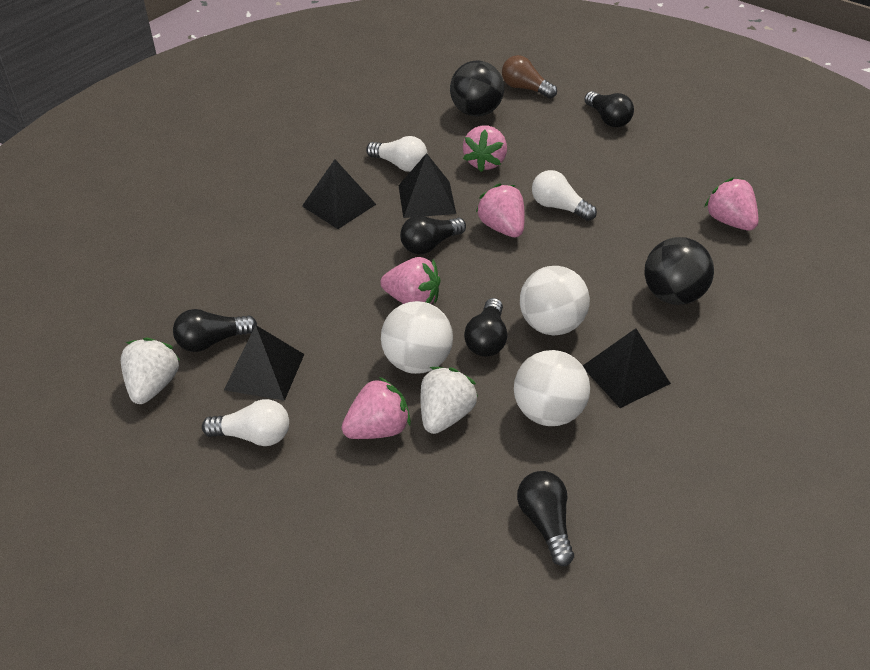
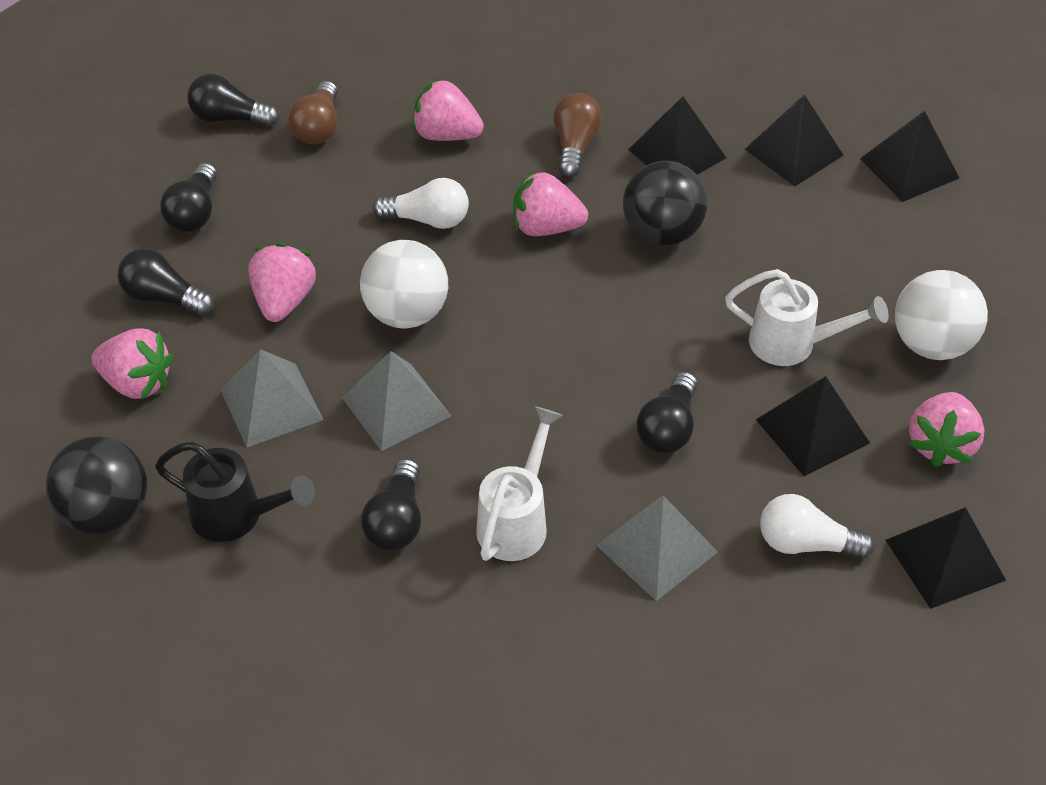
black pyramid: [224,325,304,401] [302,159,376,229] [398,153,456,218] [583,328,671,408] = 4 -> [628,96,726,175] [745,95,844,186] [756,376,870,476] [860,111,959,202] [885,507,1006,609] = 5
black watering can: none = 0 -> [155,442,315,542] = 1
brown light bulb: [502,55,557,99] = 1 -> [289,81,338,144] [554,93,602,177] = 2
grey pyramid: none = 0 -> [221,349,324,447] [342,351,451,451] [596,496,718,601] = 3
white ball: [381,301,453,374] [514,350,590,426] [520,266,590,335] = 3 -> [360,240,448,329] [895,270,988,360] = 2
white light bulb: [202,399,289,446] [366,136,427,172] [532,170,597,221] = 3 -> [372,178,469,229] [760,494,874,559] = 2
white strawberry: [121,337,181,404] [421,367,478,434] = 2 -> none = 0
white watering can: none = 0 -> [476,406,563,561] [725,269,889,366] = 2

